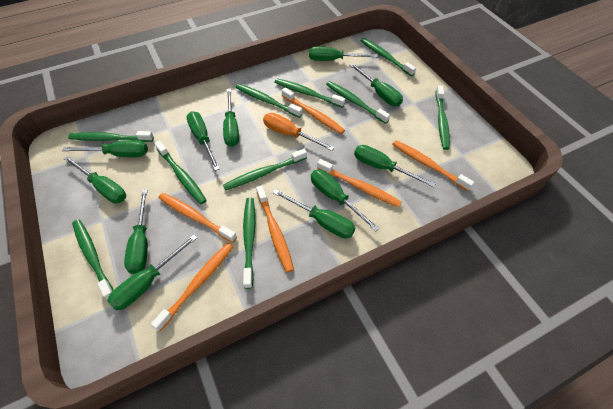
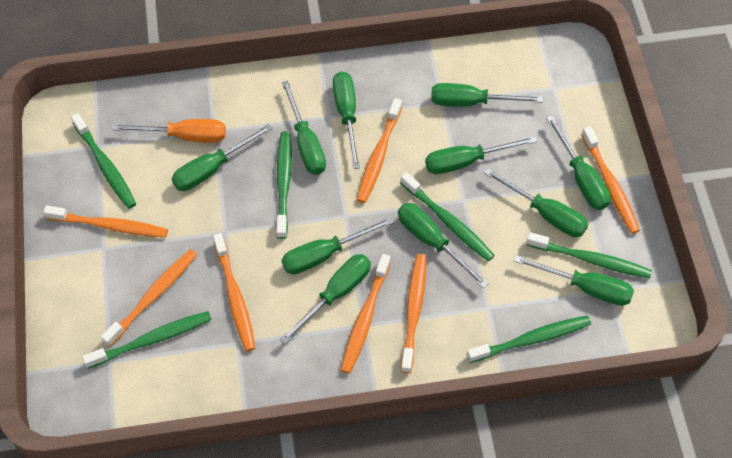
green toothbrush: [68,131,154,142] [72,219,113,301] [155,141,207,204] [223,149,307,191] [236,84,302,118] [243,198,255,289] [274,78,345,108] [326,81,390,124] [361,38,416,76] [436,85,450,150] = 10 -> [71,113,136,209] [82,311,212,369] [276,131,292,239] [401,172,495,262] [467,316,591,363] [526,232,652,279] = 6
orange toothbrush: [151,243,234,331] [158,193,237,243] [256,185,294,273] [282,88,345,134] [317,159,401,207] [392,140,474,191] = 6 -> [43,205,168,238] [101,249,197,347] [213,233,255,351] [341,254,391,374] [357,98,402,203] [401,254,426,373] [581,126,640,234] = 7

